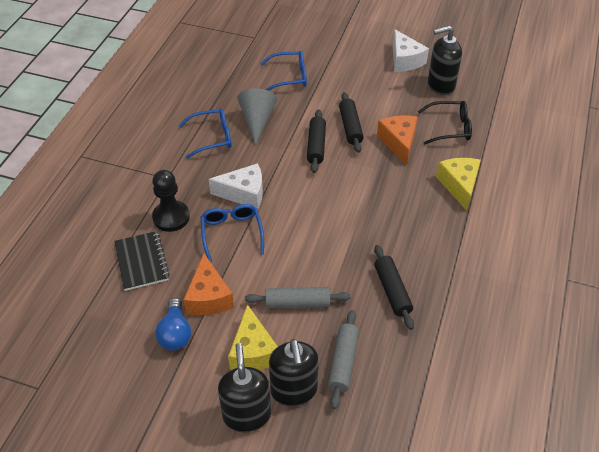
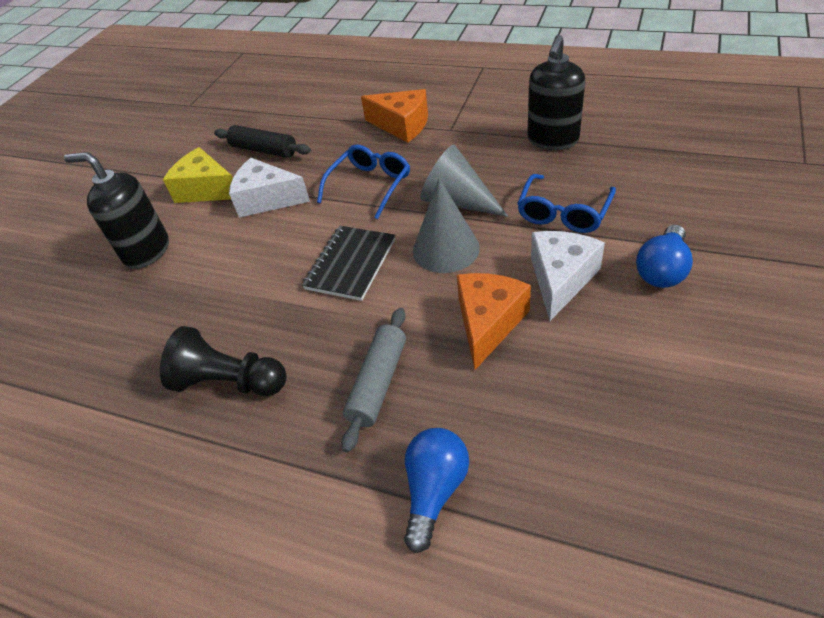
black glasses: [418,101,472,145] = 1 -> none = 0
black rolling pin: [307,109,326,173] [339,92,364,153] [374,245,414,330] = 3 -> [214,125,311,158] = 1
black soap dispenser: [218,343,271,433] [269,339,319,406] [428,26,462,95] = 3 -> [64,152,169,269] [527,35,585,150] = 2
blue glasses: [179,109,232,159] [201,204,264,262] [260,51,307,91] = 3 -> [317,145,410,219] [517,174,616,233] = 2
blue light bulb: [155,298,191,351] = 1 -> [404,428,469,553] [636,225,693,288] = 2
grey cone: [237,89,277,146] = 1 -> [413,178,480,273] [420,145,508,217] = 2
grey rolling pin: [245,287,351,308] [328,310,359,409] = 2 -> [341,308,406,453] = 1
yellow cheese: [228,304,278,370] [436,158,481,211] = 2 -> [163,147,233,203] = 1

